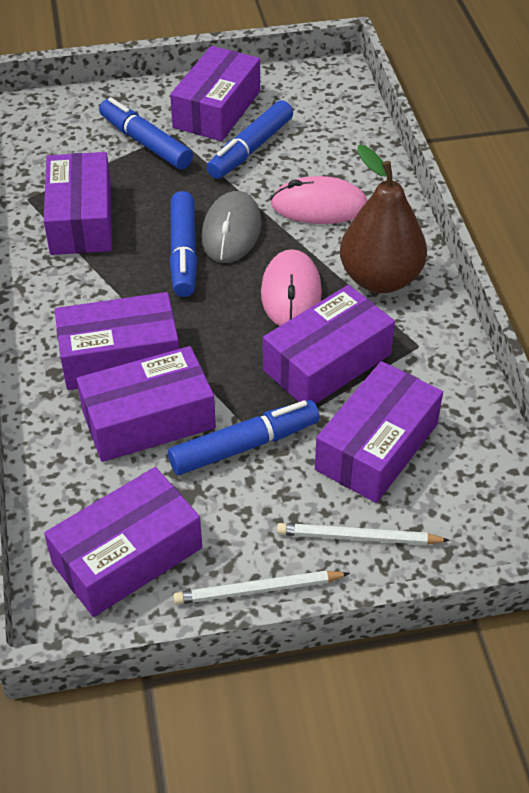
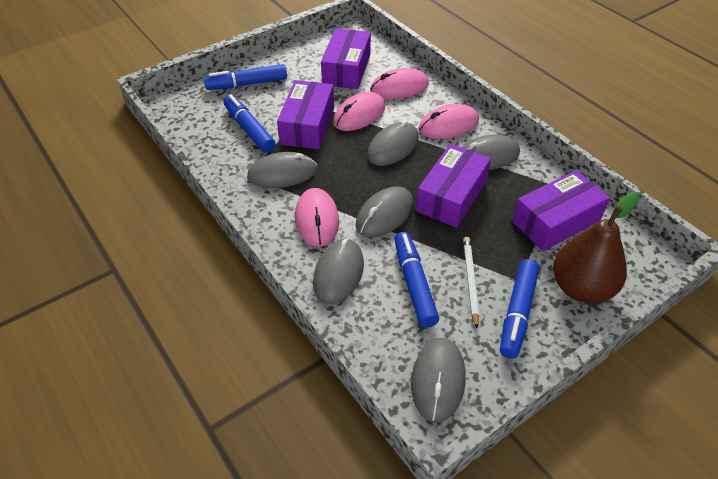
grey mouse: [201,191,261,263] = 1 -> [247,152,317,188] [313,238,364,304] [356,186,413,237] [367,120,419,166] [411,338,466,422] [462,134,520,170] = 6
pink mouse: [261,249,322,326] [271,176,368,224] = 2 -> [295,188,339,247] [333,92,385,131] [370,68,429,99] [419,104,479,139] = 4
purple box: [44,152,112,255] [44,467,202,617] [55,292,179,390] [76,346,216,462] [170,46,260,141] [263,285,395,404] [315,361,443,503] = 7 -> [277,80,334,149] [321,28,371,89] [416,144,491,228] [512,170,610,251] = 4
white pencil: [173,571,350,605] [277,523,450,545] = 2 -> [463,237,479,328] = 1

